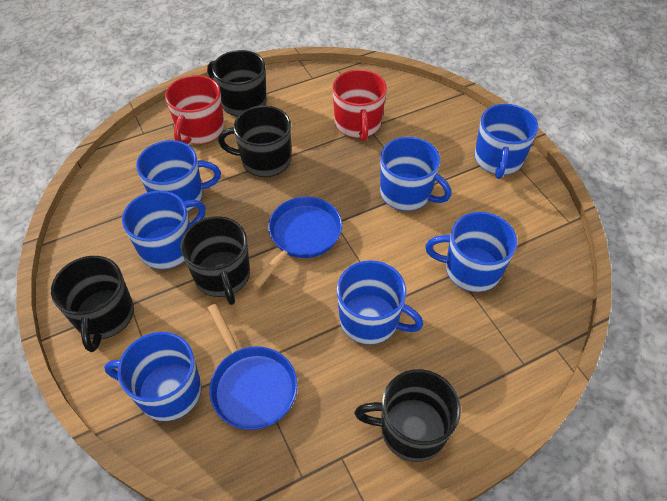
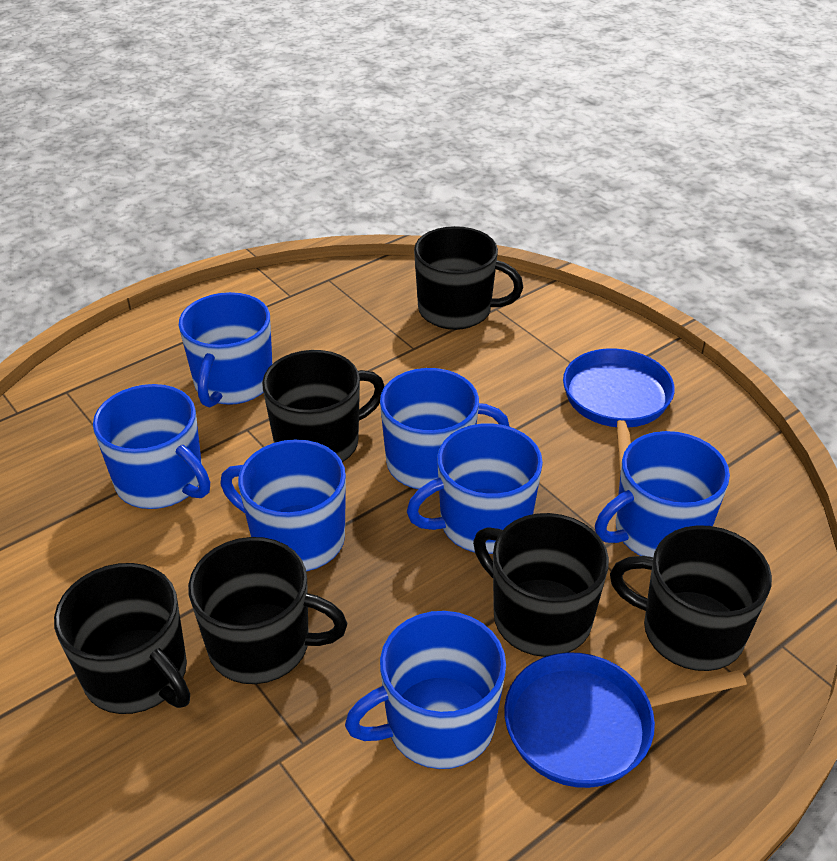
black mug: [51,256,134,352] [180,216,250,305] [207,50,267,117] [218,105,291,177] [355,369,461,462] = 5 -> [54,563,190,714] [188,537,348,684] [262,350,385,462] [414,226,523,330] [473,513,609,657] [610,525,772,671] = 6
red mug: [165,75,224,144] [333,69,387,141] = 2 -> none = 0

